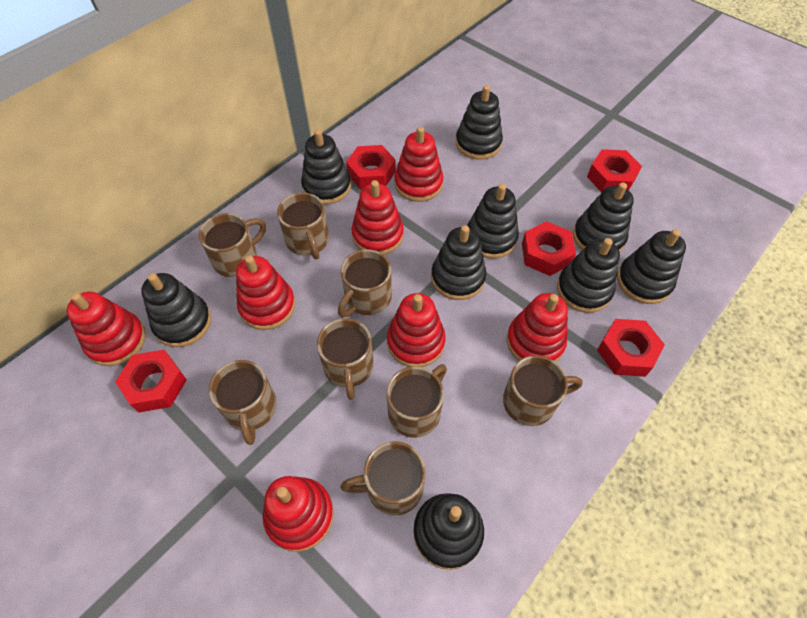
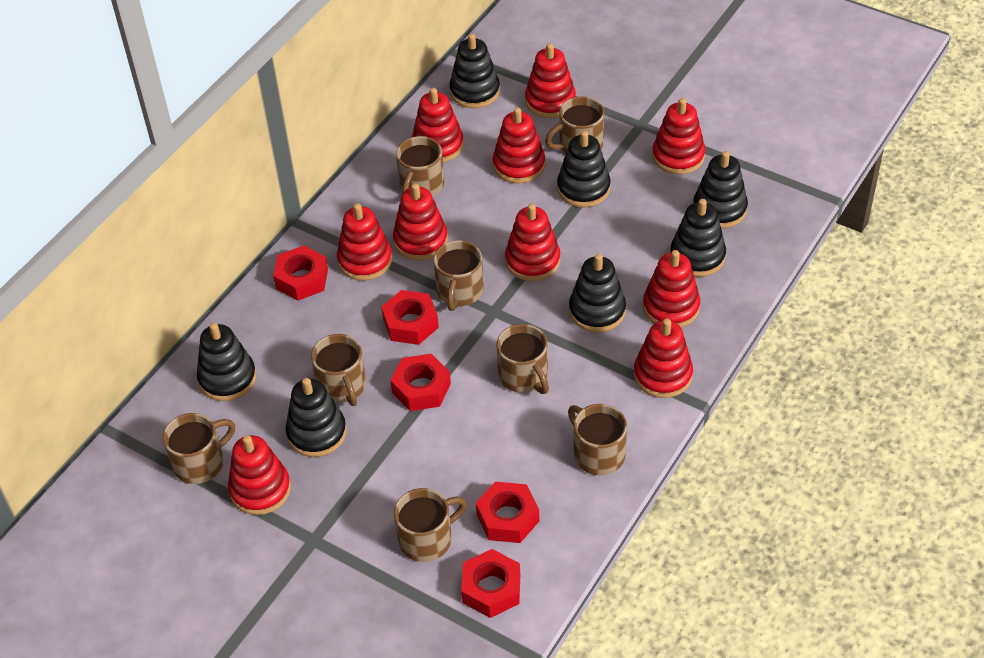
black stacking toy: [141,273,211,347] [301,129,351,204] [413,493,484,570] [431,225,486,300] [456,85,503,160] [467,183,519,259] [557,238,620,313] [573,182,634,252] [617,229,686,304] = 9 -> [197,323,256,401] [285,378,347,457] [449,34,500,108] [557,131,611,207] [569,254,626,332] [670,199,726,277] [693,151,748,229] = 7
red stacking toy: [66,292,146,366] [236,256,295,330] [263,476,334,552] [351,180,404,255] [387,293,446,367] [394,127,443,202] [507,293,568,362] = 7 -> [228,435,291,515] [337,203,393,281] [393,183,448,260] [412,88,464,163] [493,107,545,184] [505,203,560,281] [525,43,576,118] [634,319,693,398] [643,250,700,327] [652,98,705,174] = 10

